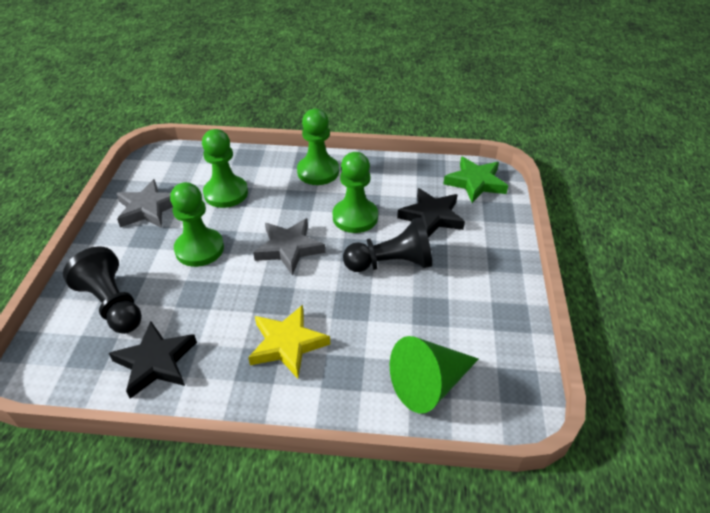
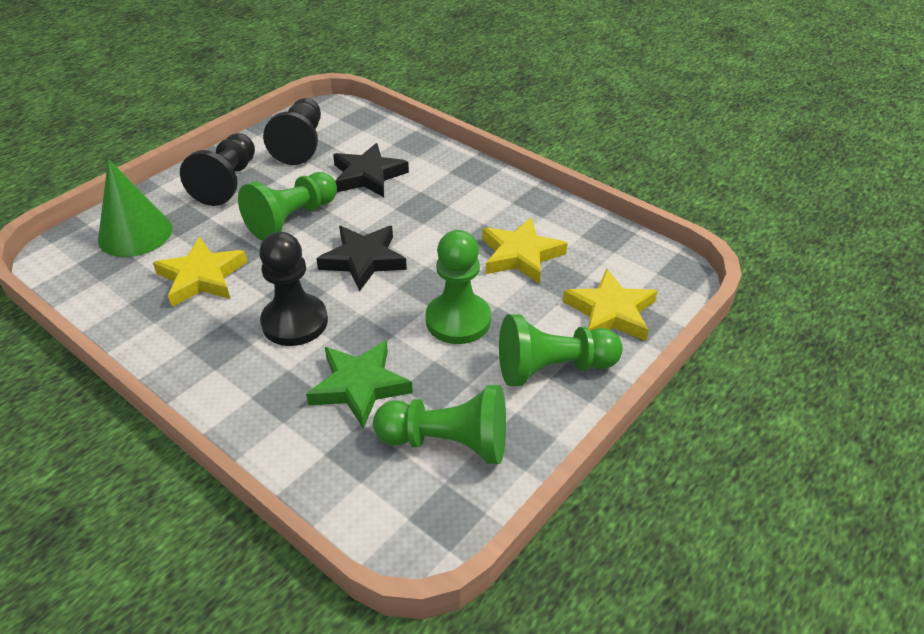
black pawn: [63,247,142,334] [343,217,432,272] = 2 -> [180,133,255,206] [259,232,328,346] [263,98,321,165] = 3
grey star: [116,179,173,228] [253,218,325,275] = 2 -> none = 0
yellow star: [248,305,330,379] = 1 -> [153,237,247,307] [482,217,567,284] [563,269,658,341] = 3

